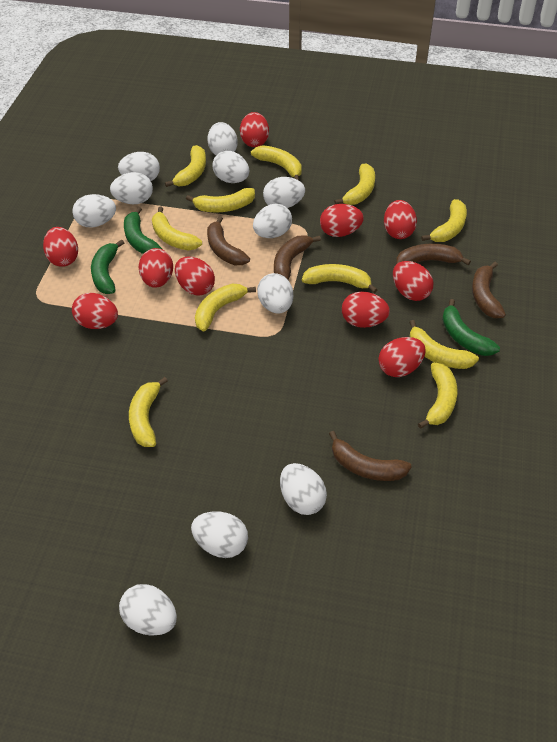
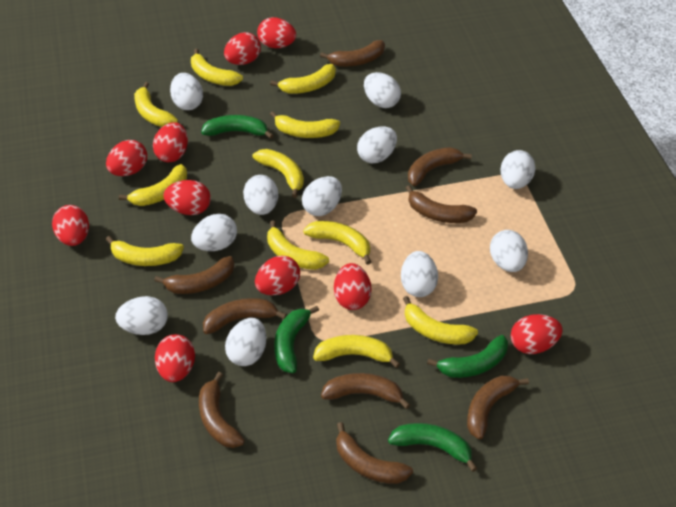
brown banana: [207,216,250,265] [274,235,321,280] [329,431,412,481] [396,243,471,265] [472,262,506,318] = 5 -> [154,256,235,294] [199,372,245,448] [203,298,287,334] [320,40,385,66] [321,373,410,409] [336,422,413,484] [406,185,477,223] [408,147,472,186] [467,376,529,439] = 9
green banana: [91,239,124,294] [124,207,162,254] [442,299,500,356] = 3 -> [201,115,274,139] [274,306,319,373] [388,423,477,472] [427,335,508,378] = 4

